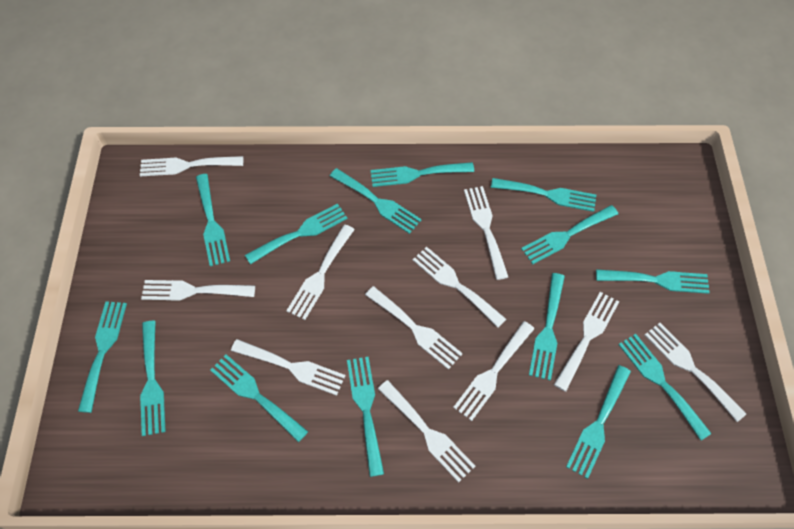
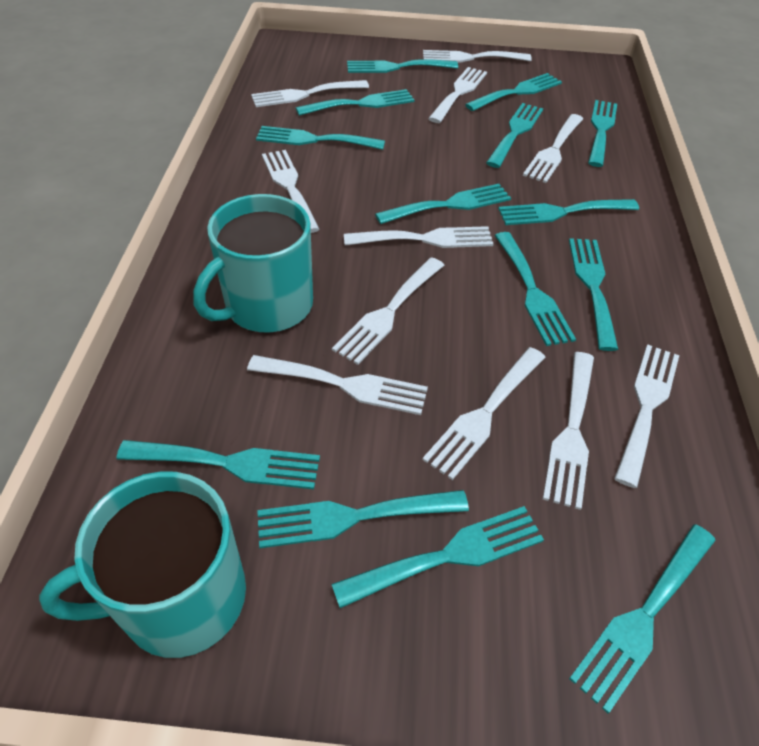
turquoise mug: none = 0 -> [39,472,246,658] [193,194,313,332] = 2

